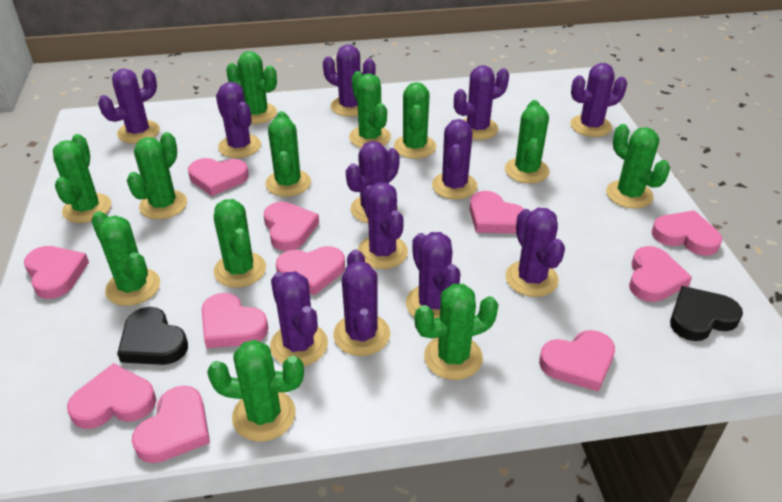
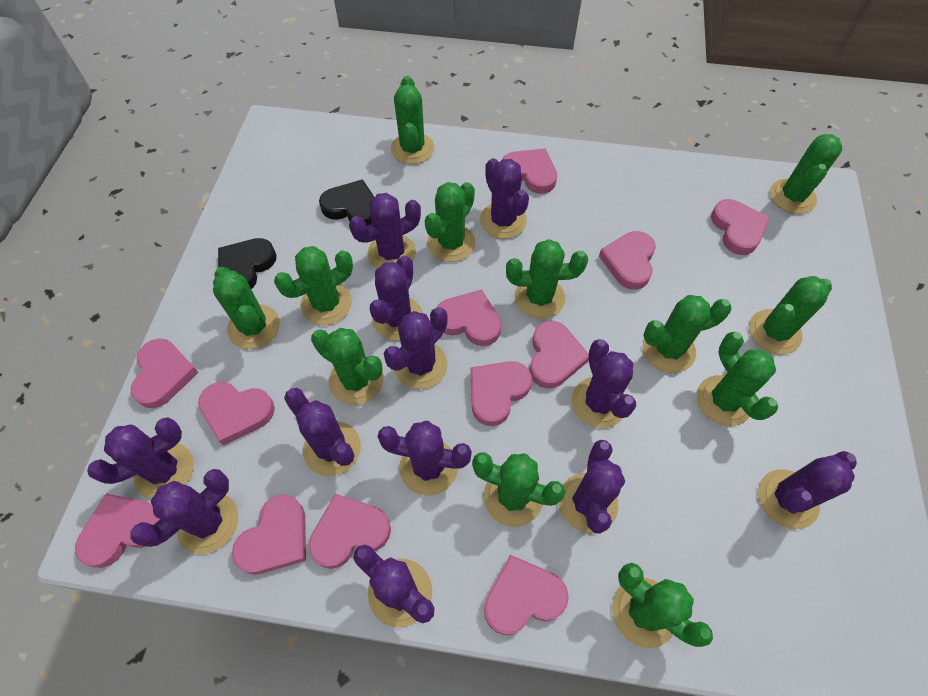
pink heart: [24,246,89,299] [67,363,156,429] [132,386,210,463] [188,158,249,196] [202,293,268,348] [264,202,319,251] [276,246,345,295] [470,191,524,234] [539,330,615,392] [629,246,692,302] [652,210,722,256] = 11 -> [75,493,160,568] [131,338,199,408] [198,382,275,446] [232,495,306,574] [309,494,391,569] [436,289,501,346] [470,361,532,426] [484,555,569,635] [503,148,557,194] [529,321,589,388] [599,231,656,290] [711,199,770,255] = 12

